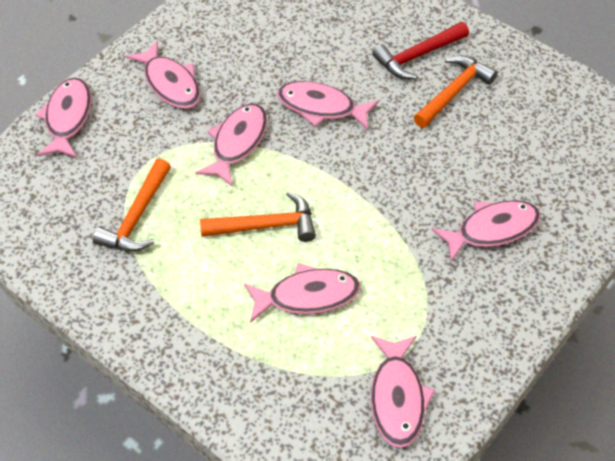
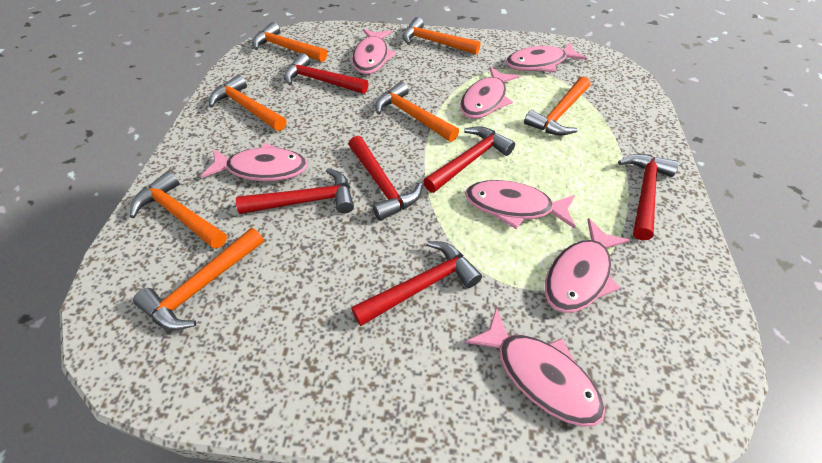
orange hammer: [93,159,171,252] [200,191,316,242] [413,55,498,128] = 3 -> [130,171,227,249] [133,228,264,330] [209,75,286,131] [252,22,327,62] [375,82,459,142] [402,17,481,55] [524,76,590,136] = 7
red hammer: [372,22,469,79] = 1 -> [236,168,354,214] [284,53,368,94] [349,136,422,221] [351,241,482,326] [423,126,515,193] [618,154,679,241] = 6

